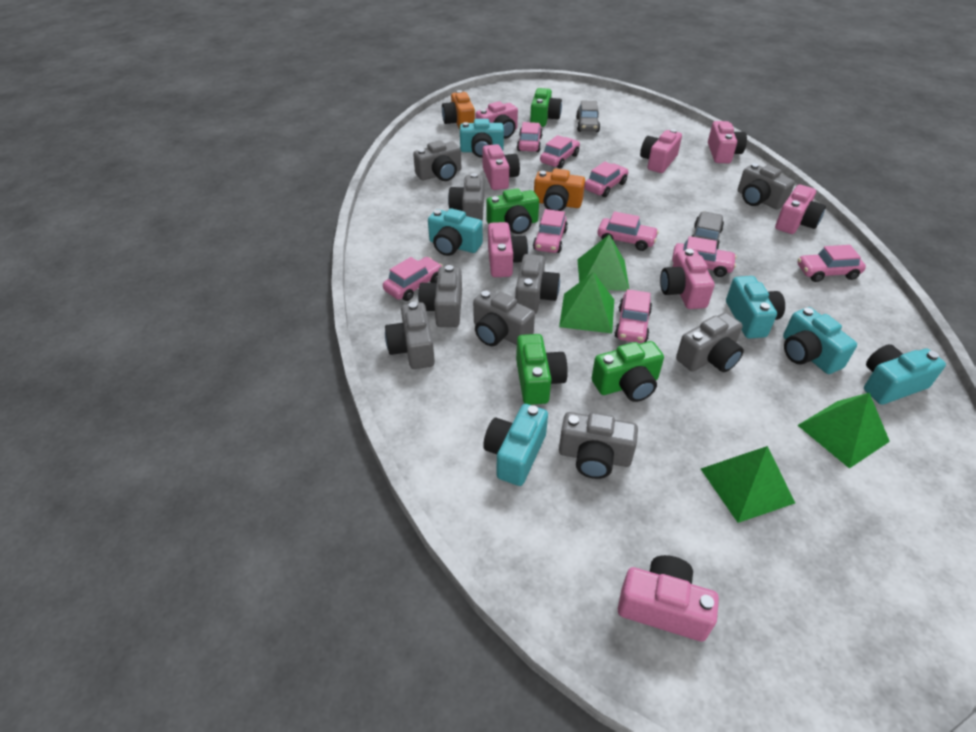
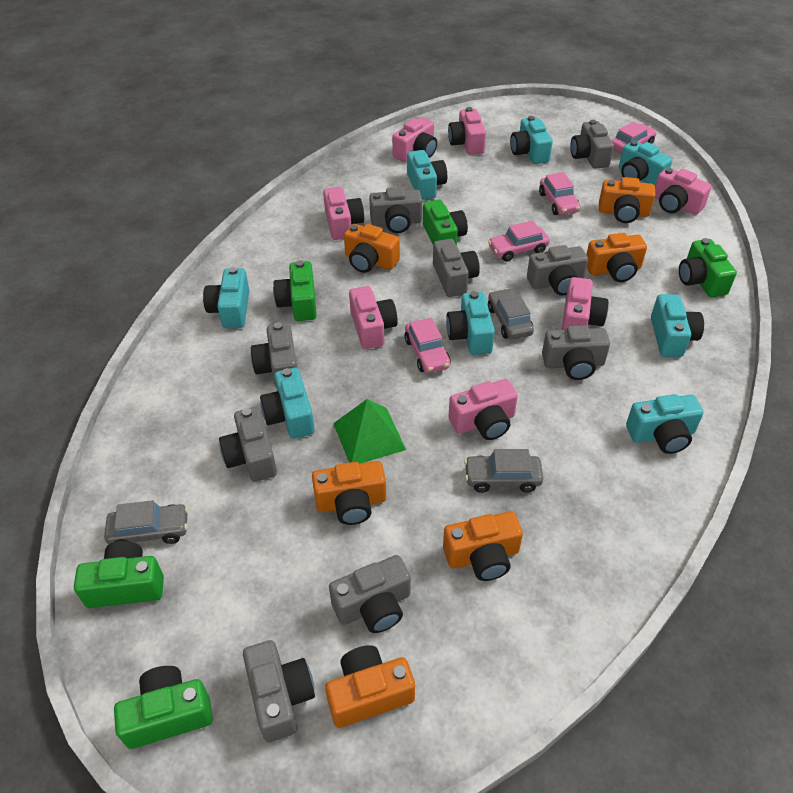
green camera: [486,188,539,234] [516,334,568,405] [530,88,562,127] [592,341,664,402] = 4 -> [74,541,164,608] [114,666,213,749] [273,260,317,321] [423,200,468,245] [679,238,737,297] = 5
green pyramid: [559,272,614,333] [577,234,630,291] [701,446,795,523] [798,393,890,468] = 4 -> [333,399,406,464] = 1
grey car: [576,101,600,132] [691,211,724,249] = 2 -> [104,500,188,544] [464,449,543,493] [488,288,534,340] = 3
orange camera: [442,90,475,130] [534,169,585,211] = 2 -> [312,461,386,525] [325,645,415,728] [344,224,400,273] [443,511,523,581] [586,233,647,282] [599,177,656,223] = 6
pink camera: [475,101,518,139] [482,144,520,190] [488,222,528,277] [618,555,719,642] [640,129,682,173] [660,249,715,309] [708,121,747,163] [775,185,826,234] = 8 -> [323,187,364,240] [349,286,398,349] [392,117,437,162] [448,107,486,155] [448,379,518,440] [562,277,608,330] [655,167,712,215] = 7
pink car: [383,257,443,301] [517,122,543,152] [533,209,568,253] [540,135,580,169] [584,162,628,197] [597,211,659,251] [614,289,652,343] [672,236,737,277] [798,245,866,282] = 9 -> [404,318,451,373] [488,220,550,262] [539,172,580,215] [611,122,657,154] = 4
turquoise camera: [428,208,483,256] [460,119,504,158] [483,404,548,486] [726,276,785,338] [783,307,857,374] [864,344,946,405] = 6 -> [203,267,250,328] [260,368,315,439] [407,150,447,200] [446,291,495,355] [510,116,553,164] [619,140,672,185] [626,394,704,454] [651,294,704,357] = 8

